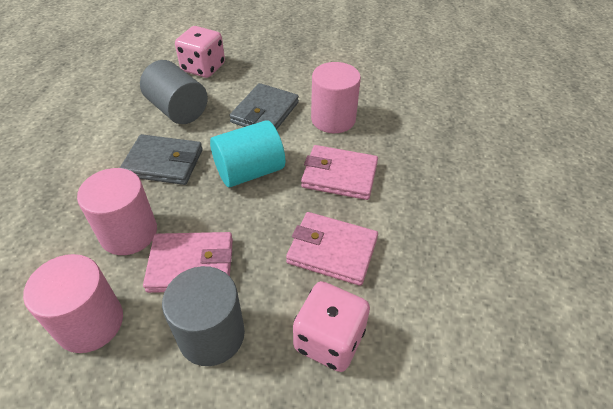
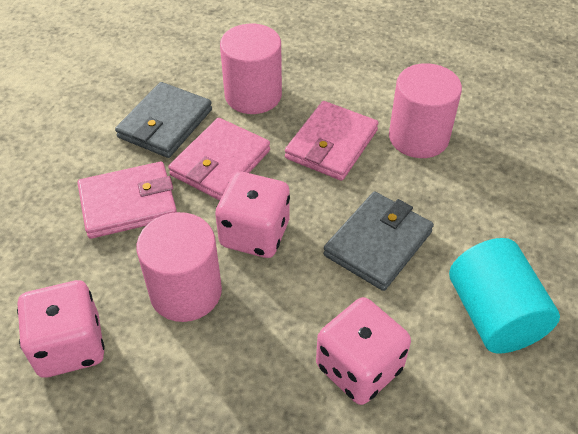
grey cylinder: [140,60,208,124] [162,266,245,366] = 2 -> none = 0
pink dice: [175,26,225,78] [293,281,370,372] = 2 -> [17,280,105,378] [215,172,290,258] [316,297,411,405] = 3

